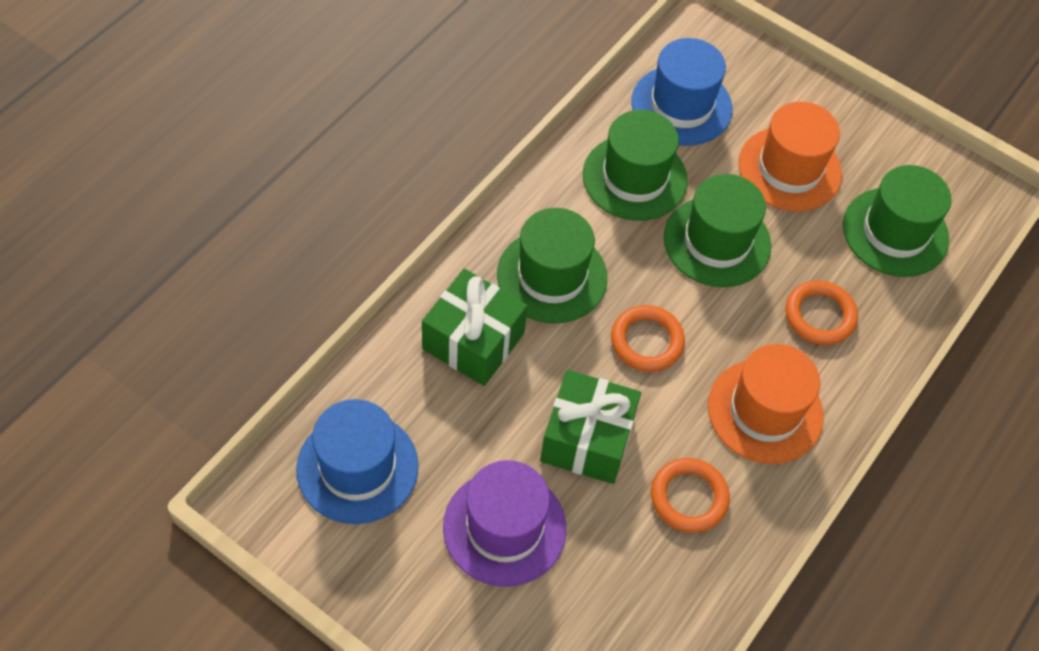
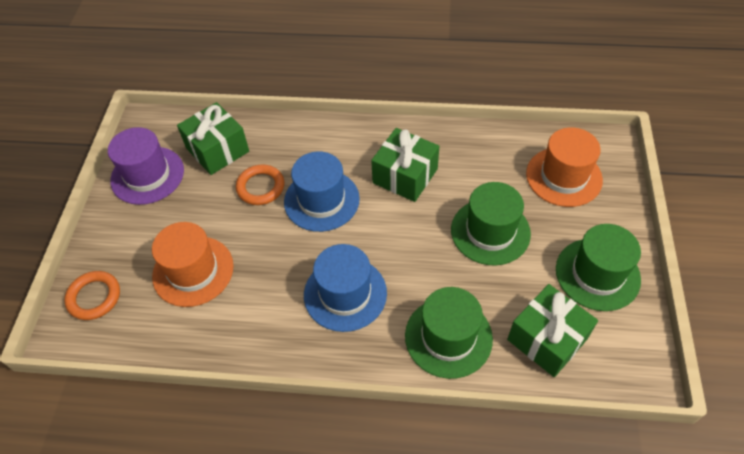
green gift: [422,269,528,386] [540,370,641,484] = 2 -> [177,102,249,175] [371,128,439,202] [507,284,598,377] = 3
green hat: [497,208,607,324] [583,110,688,221] [664,174,771,287] [843,165,952,277] = 4 -> [405,287,493,379] [451,182,531,265] [556,224,641,311] = 3
orange ring: [611,305,685,372] [651,458,730,533] [785,280,858,345] = 3 -> [64,271,120,320] [236,164,284,205] = 2

